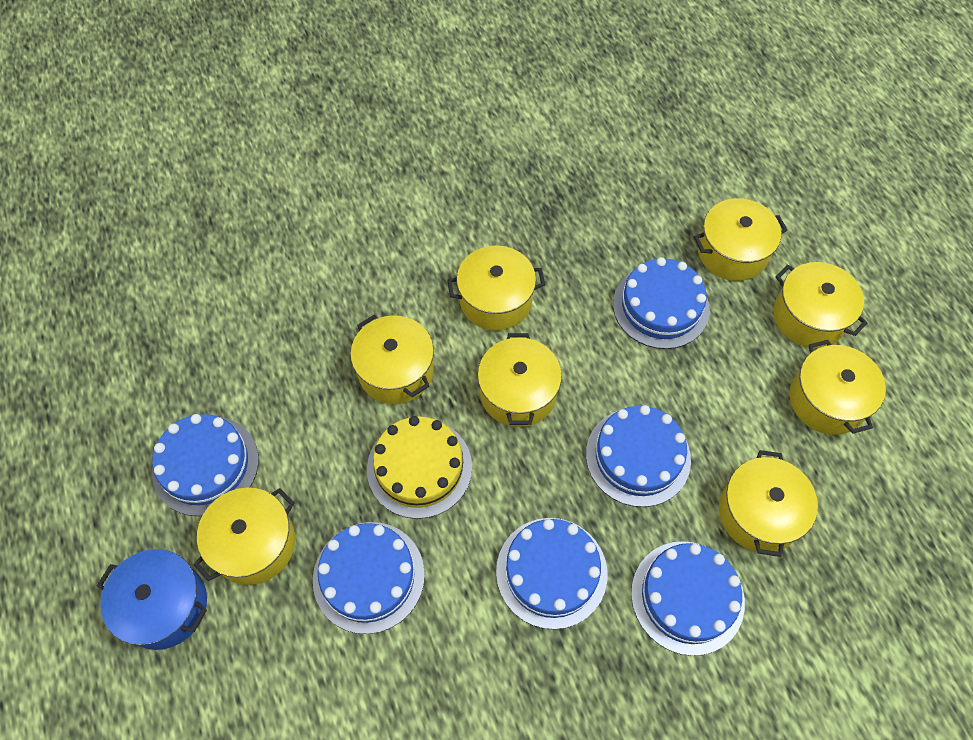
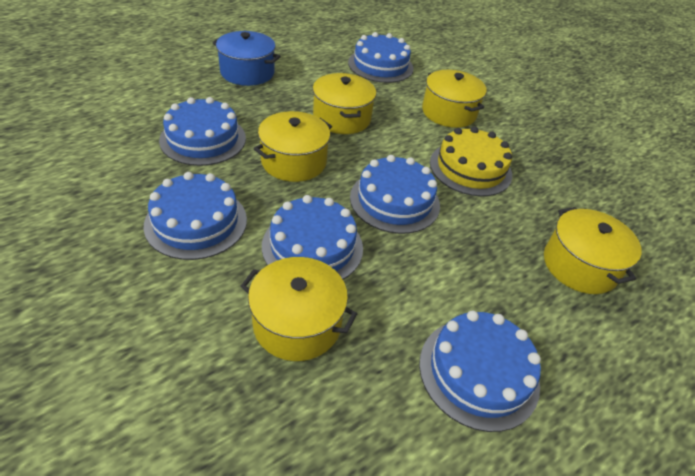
yellow pot: [194,487,295,585] [350,315,434,404] [447,246,545,331] [477,333,562,427] [694,198,788,281] [719,450,818,557] [773,262,868,348] [790,340,886,435] = 8 -> [241,257,357,361] [254,111,332,182] [313,73,376,134] [422,70,487,128] [544,207,642,294] = 5

